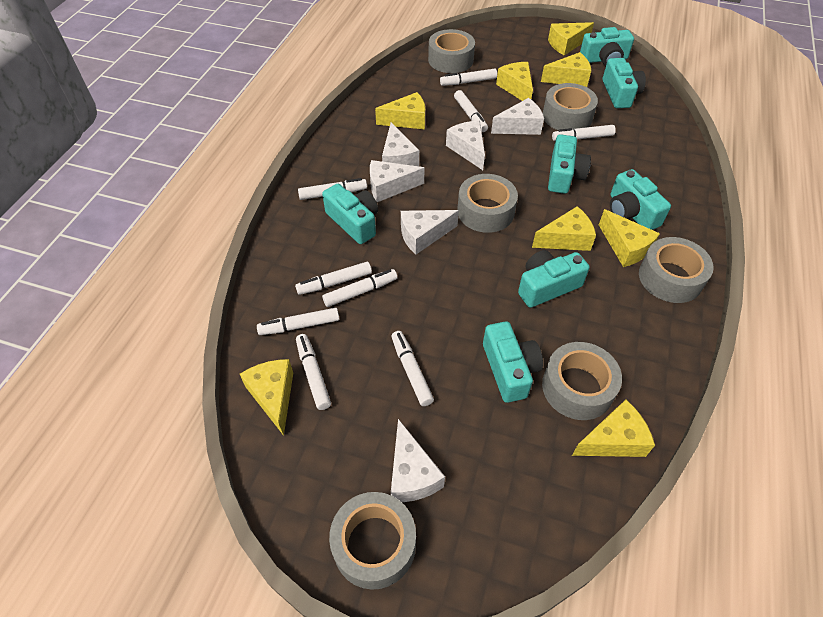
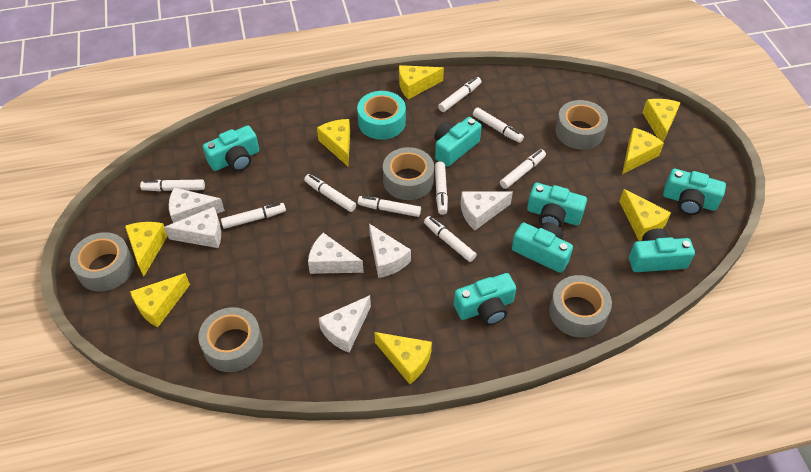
grey tape: [329,492,416,590] [428,29,475,73] [457,174,518,233] [542,342,622,420] [543,83,598,130] [639,237,714,303] = 6 -> [70,232,134,291] [198,307,263,372] [383,147,434,200] [549,275,612,338] [555,100,608,150] = 5
turquoise tape: none = 0 -> [357,91,406,140] = 1

